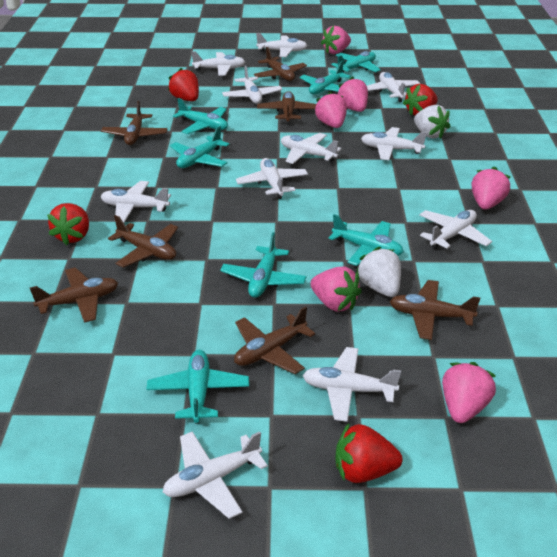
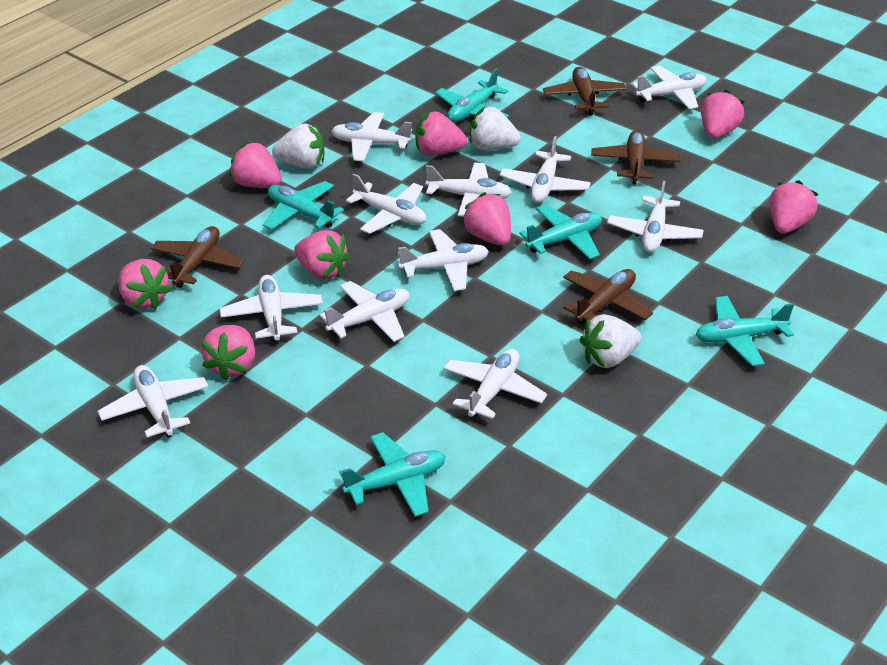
brown plane: [30,267,118,323] [101,101,168,145] [108,215,178,268] [234,306,315,374] [254,47,307,81] [257,91,316,125] [389,280,480,340] = 7 -> [151,226,244,288] [543,67,626,116] [563,269,653,325] [591,130,681,185] = 4
pink strawberry: [310,267,362,312] [315,92,347,128] [321,26,351,54] [338,77,368,112] [442,362,496,423] [471,167,510,210] = 6 -> [118,259,172,309] [201,325,255,381] [229,142,282,188] [294,230,350,280] [415,111,467,156] [461,192,511,245] [701,90,744,139] [770,180,818,233] = 8
red strawberry: [47,203,89,245] [168,68,199,101] [335,423,403,483] [403,84,438,115] = 4 -> none = 0
turquoise plane: [147,350,249,424] [170,126,230,168] [173,98,228,134] [220,232,306,298] [300,61,351,95] [328,214,404,266] [331,51,381,73] = 7 -> [263,181,344,230] [339,432,446,517] [435,68,509,122] [519,205,602,259] [696,296,794,366] = 5
white strawberry: [356,247,401,297] [414,105,450,139] = 2 -> [272,123,324,169] [469,106,521,150] [580,314,641,368] = 3

